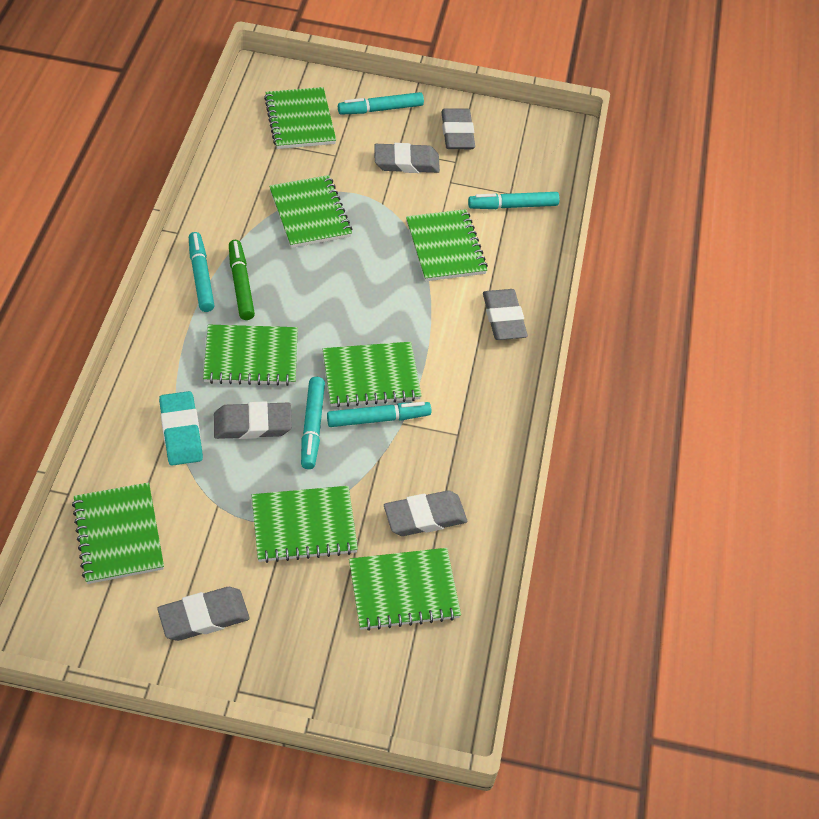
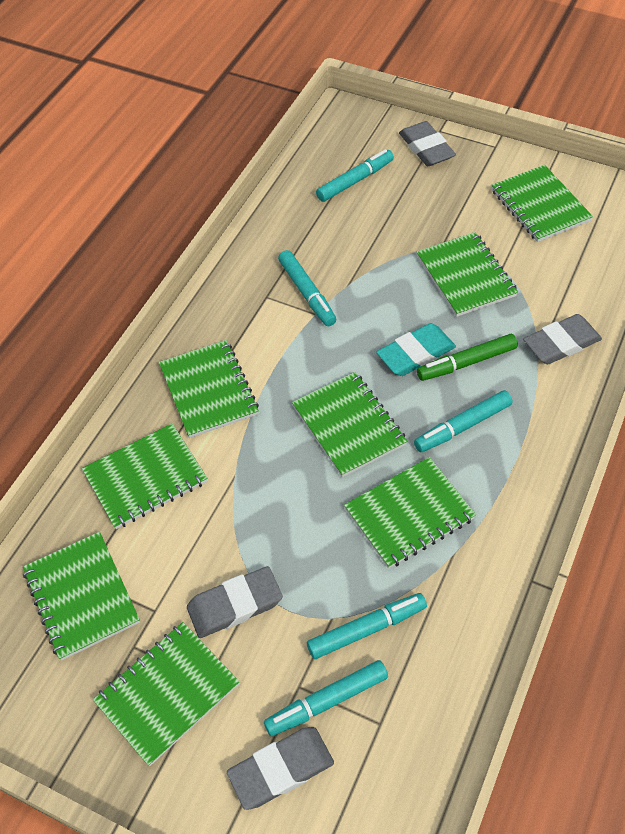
grey eraser: [157,587,250,641] [214,401,292,439] [374,143,440,173] [384,490,467,536] [441,108,475,149] [483,289,528,340] = 6 -> [187,566,283,638] [227,727,334,810] [399,121,456,166] [523,314,602,364] = 4

